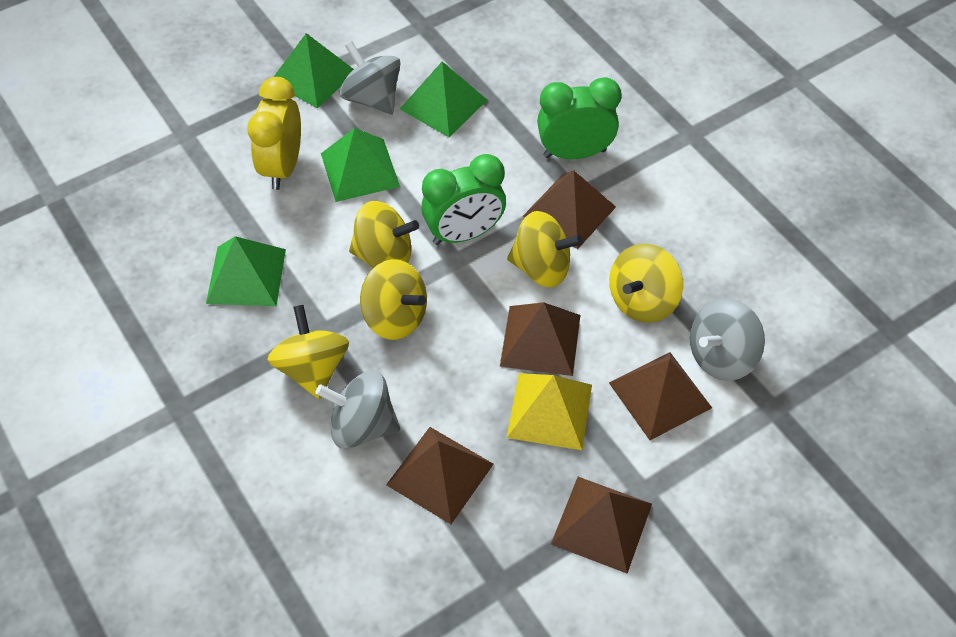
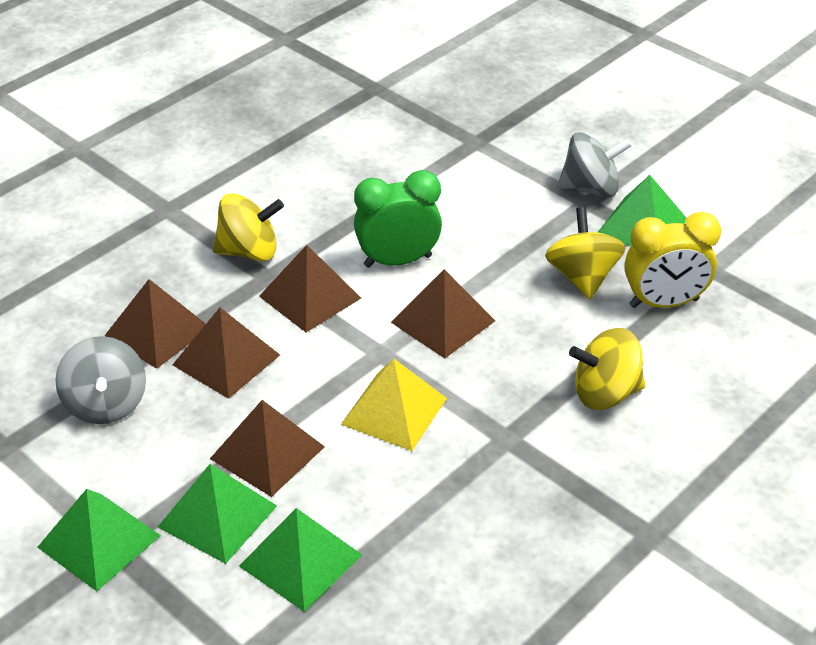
green clock: [421,154,506,245] [537,77,621,159] = 2 -> [354,170,442,268] = 1
grey spinning top: [315,370,400,449] [339,41,401,115] [690,298,765,381] = 3 -> [55,336,146,424] [557,132,632,197] = 2
yellow spinning top: [267,305,349,399] [349,201,419,268] [360,259,427,340] [507,211,583,288] [609,244,683,323] = 5 -> [213,193,284,261] [545,207,626,299] [569,328,645,410] = 3

